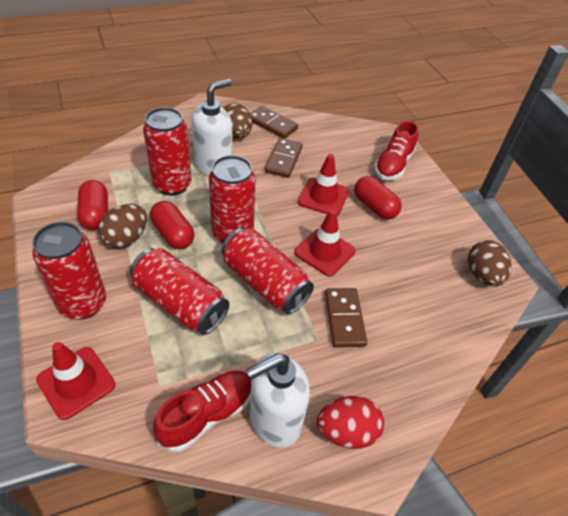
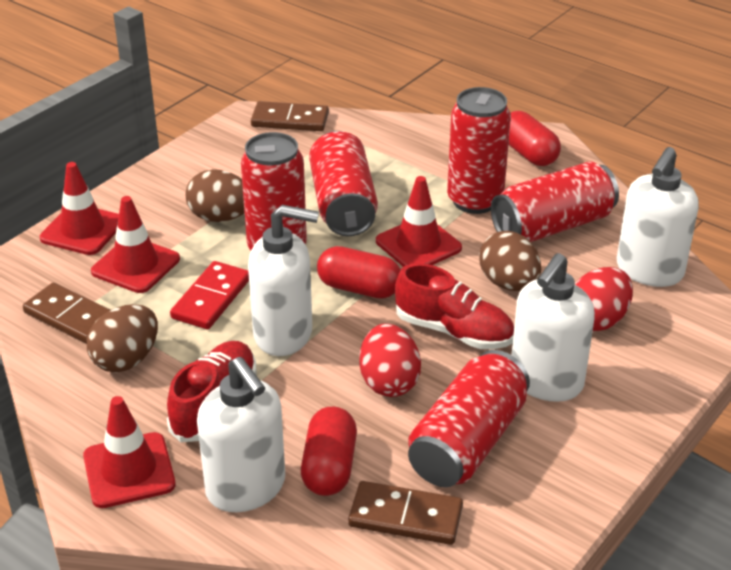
red domino: none = 0 -> [170,261,249,329] = 1
red egg: [317,396,384,449] = 1 -> [359,323,421,397] [575,267,633,331] = 2
red traffic cone: [36,342,116,420] [294,209,356,277] [298,154,349,216] = 3 -> [40,162,119,255] [83,396,176,508] [91,196,180,293] [376,176,462,267] = 4
white soap dispenser: [192,79,232,176] [246,353,310,448] = 2 -> [197,357,285,512] [248,205,319,356] [511,253,595,402] [617,147,699,287] = 4

